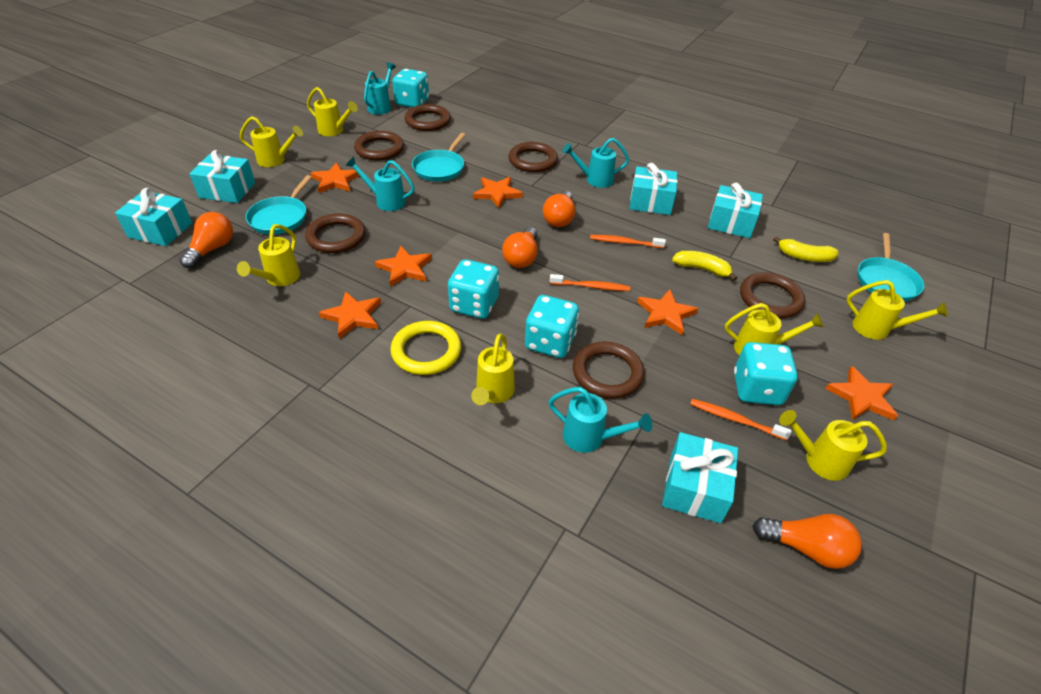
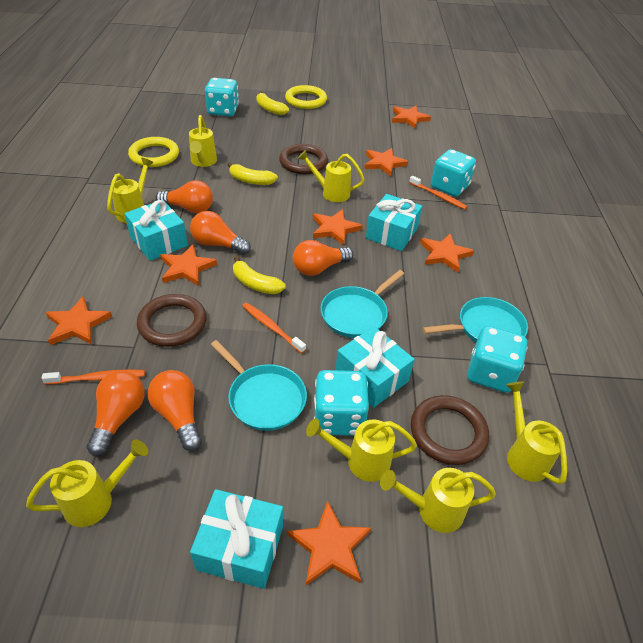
brown ring: [305,214,365,253] [354,131,404,160] [405,104,451,131] [508,142,558,172] [573,342,645,399] [740,272,805,318] = 6 -> [137,294,207,347] [279,144,328,174] [411,395,489,465] = 3
orange light bulb: [180,212,233,268] [502,227,537,268] [543,191,575,227] [752,514,862,569] = 4 -> [87,371,145,456] [148,370,202,451] [156,180,213,213] [190,211,251,255] [293,240,354,276] = 5
orange star: [311,162,360,193] [319,291,381,339] [375,246,432,287] [473,177,523,208] [637,289,698,336] [825,366,898,420] = 6 -> [45,296,112,345] [160,245,217,286] [287,501,371,585] [313,209,363,245] [364,148,408,176] [392,106,431,129] [420,234,474,272] = 7
turquoise gift: [115,188,192,246] [190,150,255,203] [630,163,678,215] [662,432,738,523] [708,183,763,238] = 5 -> [124,200,188,261] [190,489,283,589] [336,326,415,408] [366,194,422,251] = 4
turquoise watering can: [346,157,415,211] [364,62,396,115] [548,387,652,453] [562,138,629,188] = 4 -> none = 0
yellow banana: [672,251,737,281] [773,236,839,262] = 2 -> [227,162,278,185] [233,256,286,294] [257,92,289,115] = 3
yellow ring: [390,321,461,375] = 1 -> [128,137,179,167] [285,85,327,109] = 2

